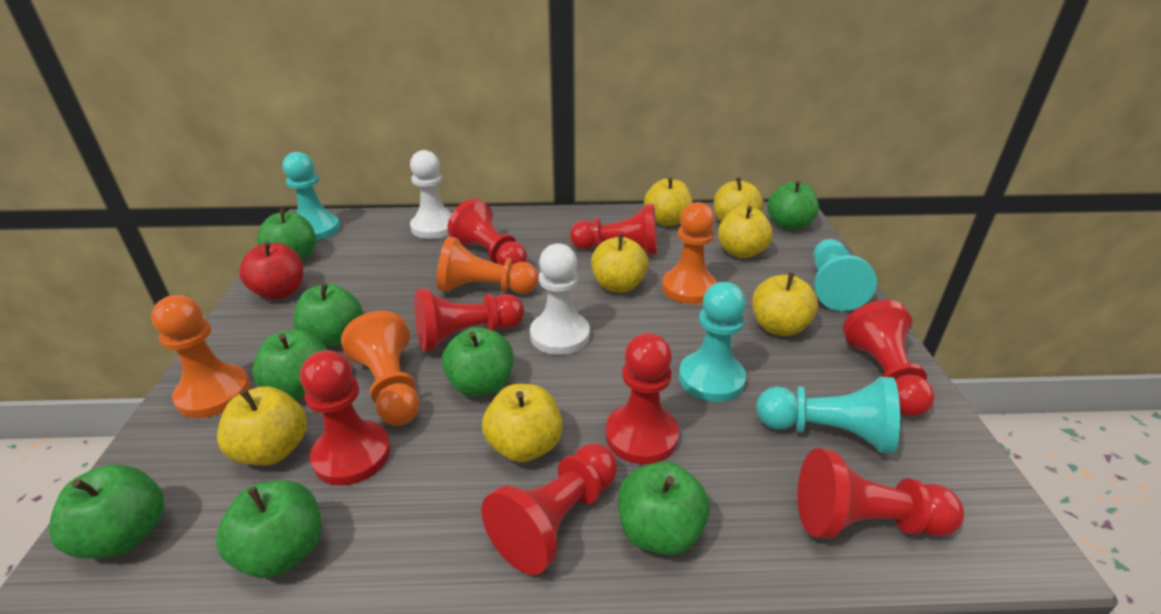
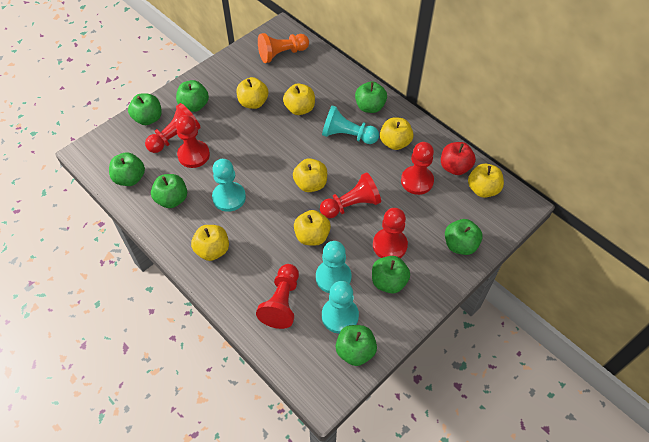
orange pawn: [151,295,250,418] [341,311,419,426] [437,237,538,294] [662,202,717,304] = 4 -> [258,33,309,63] = 1
red pawn: [300,350,391,486] [414,289,524,352] [448,199,527,266] [482,443,617,575] [570,204,657,255] [606,333,679,464] [797,448,964,539] [843,300,935,416] = 8 -> [145,103,201,153] [176,115,210,168] [256,264,299,329] [320,172,381,218] [373,208,408,258] [401,142,434,195] = 6
white pawn: [410,150,452,239] [530,243,590,355] = 2 -> none = 0

